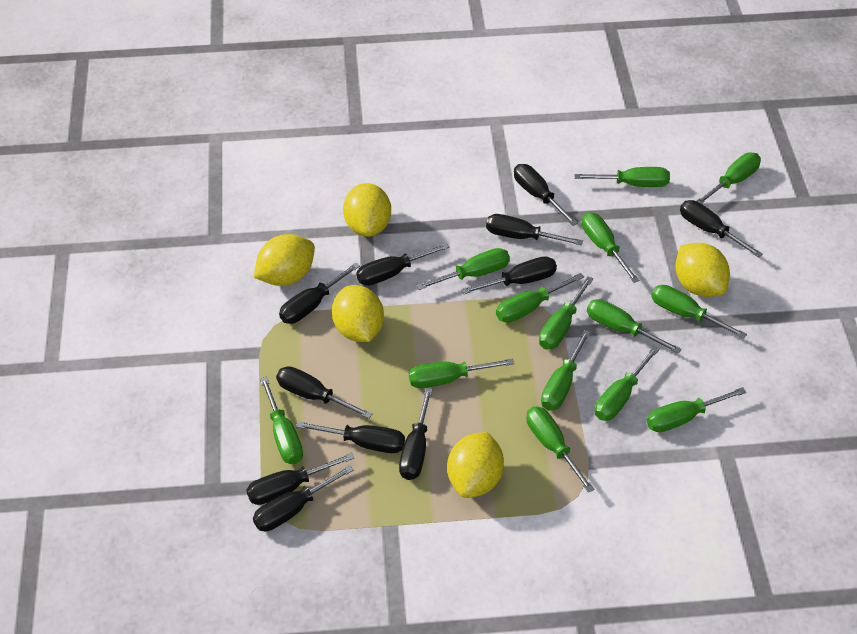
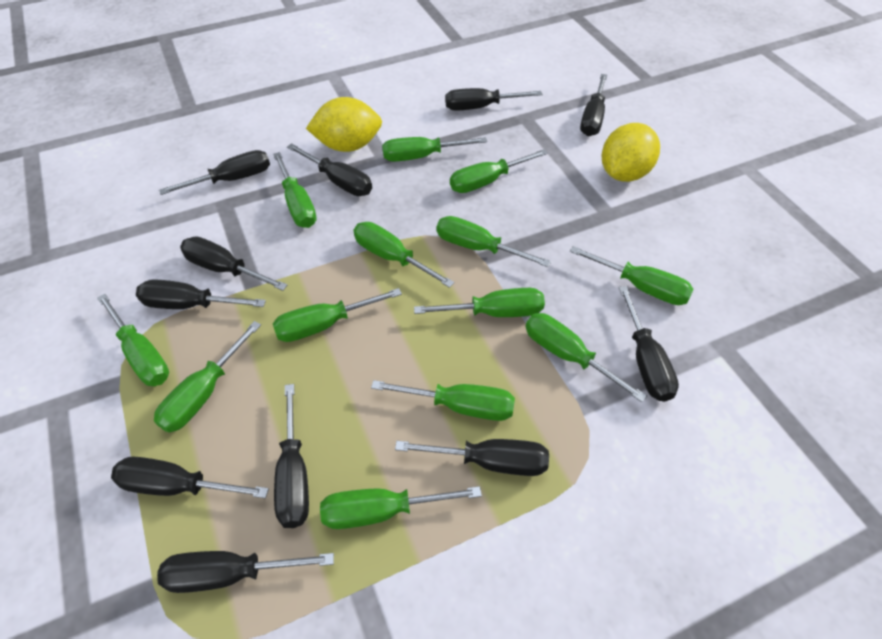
green screwdriver: [260,377,303,464] [409,358,514,388] [416,248,510,290] [496,273,584,323] [526,406,594,492] [539,276,593,349] [541,330,591,410] [574,167,670,187] [582,212,640,283] [587,299,682,354] [595,346,659,421] [647,387,746,432] [652,285,747,339] [697,152,761,204] = 14 -> [97,294,169,386] [154,321,261,433] [273,152,317,228] [273,288,402,342] [320,486,482,529] [354,222,454,288] [371,380,515,421] [382,137,487,162] [414,288,545,317] [436,216,551,267] [450,149,548,193] [526,313,647,402] [570,246,693,305] = 13
yellow lemon: [254,234,315,286] [332,285,384,342] [343,183,391,237] [447,432,504,498] [675,243,730,297] = 5 -> [306,97,382,152] [602,123,660,182] = 2

